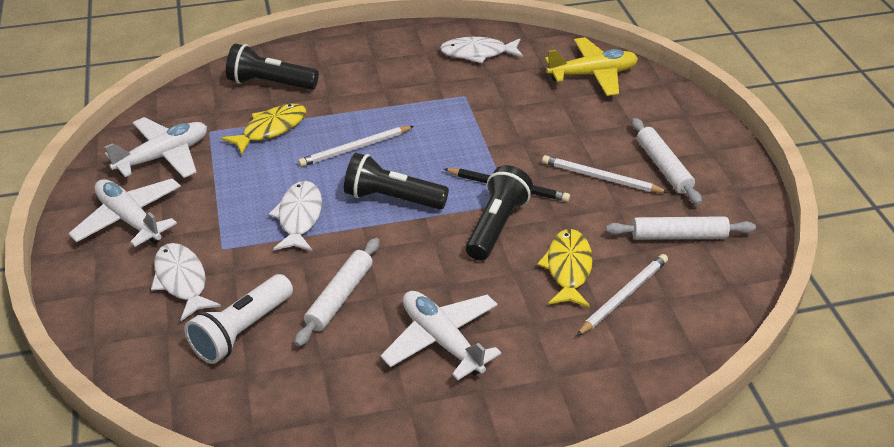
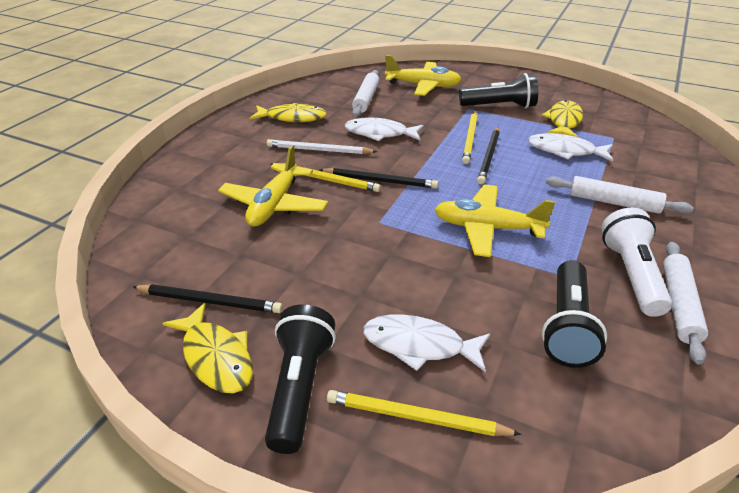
black pencil: [444,168,570,202] = 1 -> [133,284,283,313] [320,168,439,189] [477,127,500,184] = 3
white pencil: [298,126,414,167] [542,155,669,193] [577,254,668,336] = 3 -> [267,139,377,154] = 1
white plane: [68,178,181,247] [105,117,207,178] [380,291,501,380] = 3 -> none = 0
yellow fish: [221,104,306,154] [537,229,593,308] = 2 -> [162,303,253,393] [249,103,327,122] [541,100,583,137] = 3
yellow pencil: none = 0 -> [271,163,381,192] [327,390,522,436] [462,111,478,164] = 3
yellow plane: [545,37,638,96] = 1 -> [218,145,328,226] [385,55,462,96] [434,184,555,257] = 3

